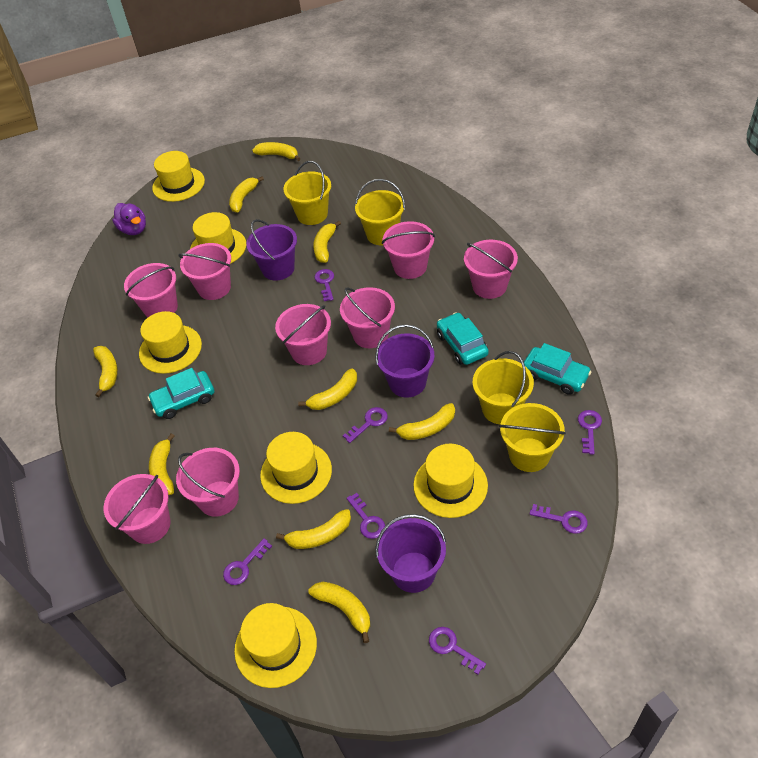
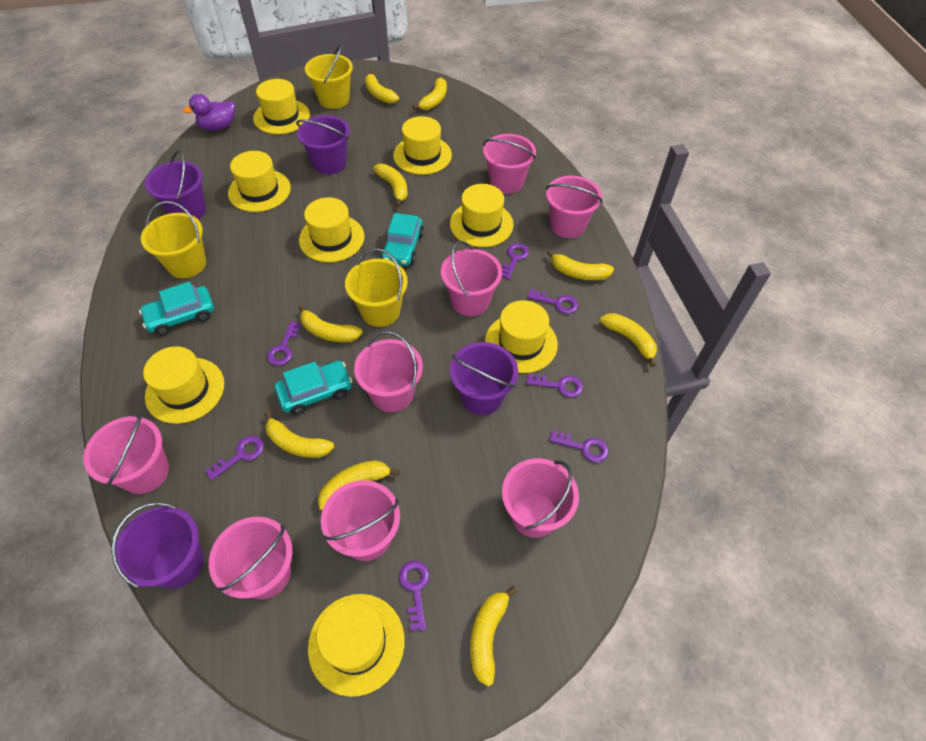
purple bucket: [246,219,297,281] [375,324,434,397] [375,514,446,593] = 3 -> [111,502,204,589] [145,150,206,219] [296,115,350,174] [450,342,518,415] = 4
yellow bucket: [283,161,331,225] [355,179,405,245] [473,351,534,424] [499,403,566,472] = 4 -> [141,201,206,278] [305,44,353,109] [345,248,408,327] = 3
yellow hat: [139,311,202,374] [152,151,205,202] [190,212,246,264] [234,603,317,688] [260,432,332,504] [413,444,488,518] = 6 -> [143,346,224,424] [228,151,291,212] [253,79,310,134] [299,197,365,262] [308,594,405,697] [393,116,452,175] [450,184,514,247] [485,300,558,373] = 8

